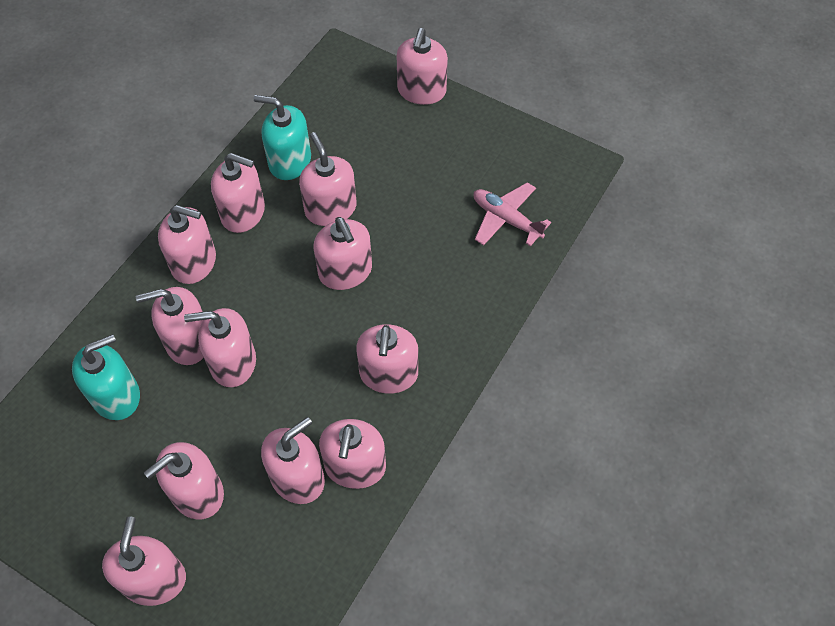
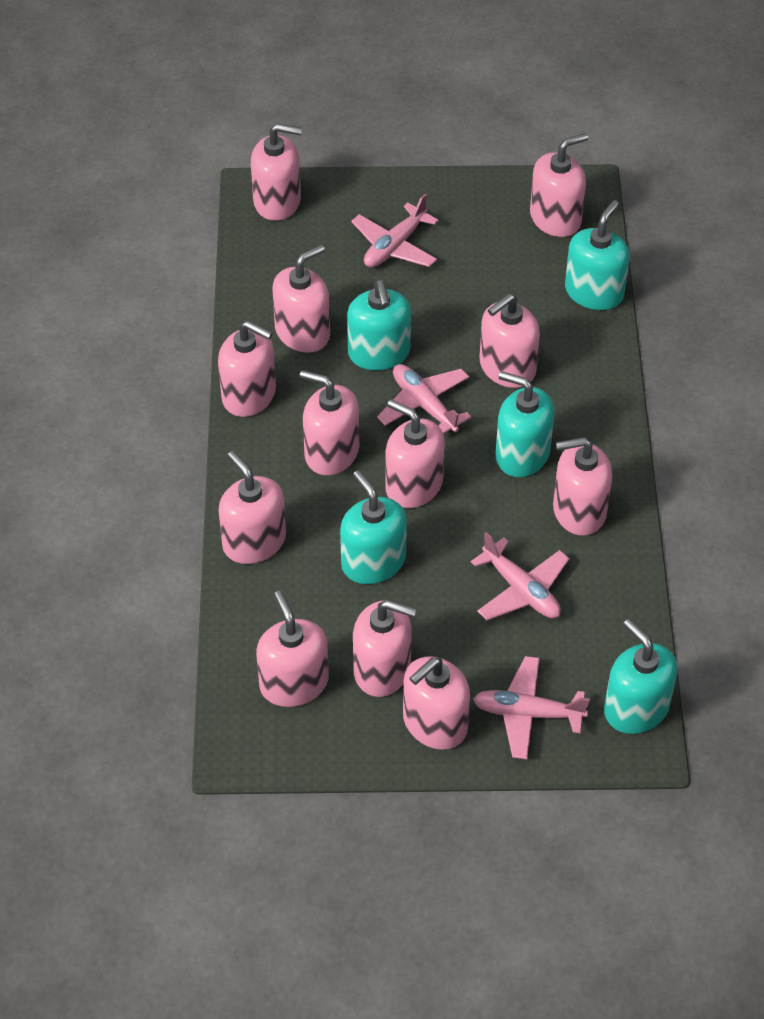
pink plane: [474,182,551,246] = 1 -> [351,194,439,267] [377,364,471,434] [471,532,569,620] [473,656,590,759] = 4
turquoise soap dispenser: [72,334,140,420] [254,95,311,180] = 2 -> [340,470,407,584] [347,280,411,370] [496,371,554,477] [565,200,630,310] [604,619,678,734] = 5

